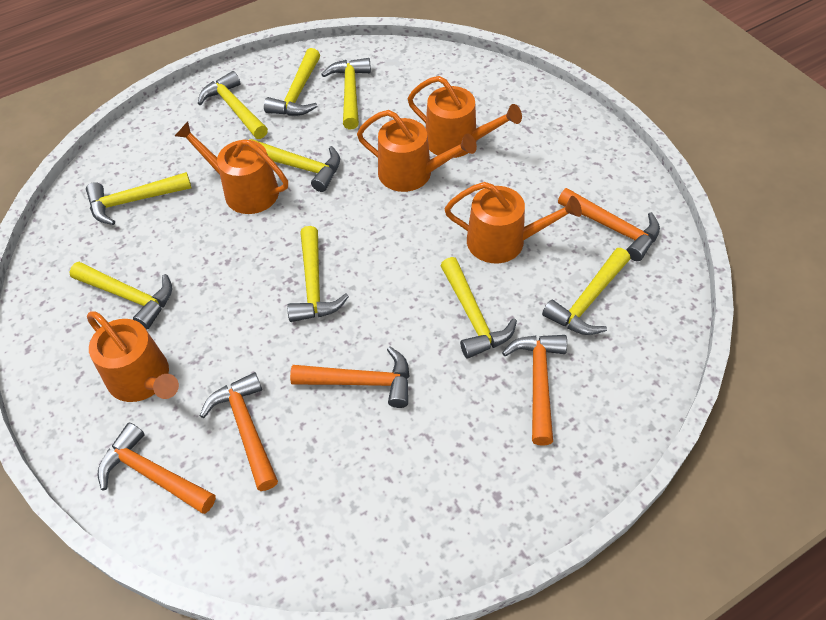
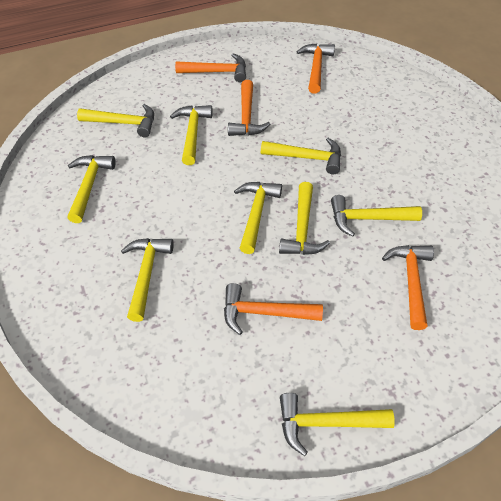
orange watering can: [87,311,179,402] [175,122,288,214] [357,110,477,192] [407,76,522,158] [445,182,582,263] = 5 -> none = 0

